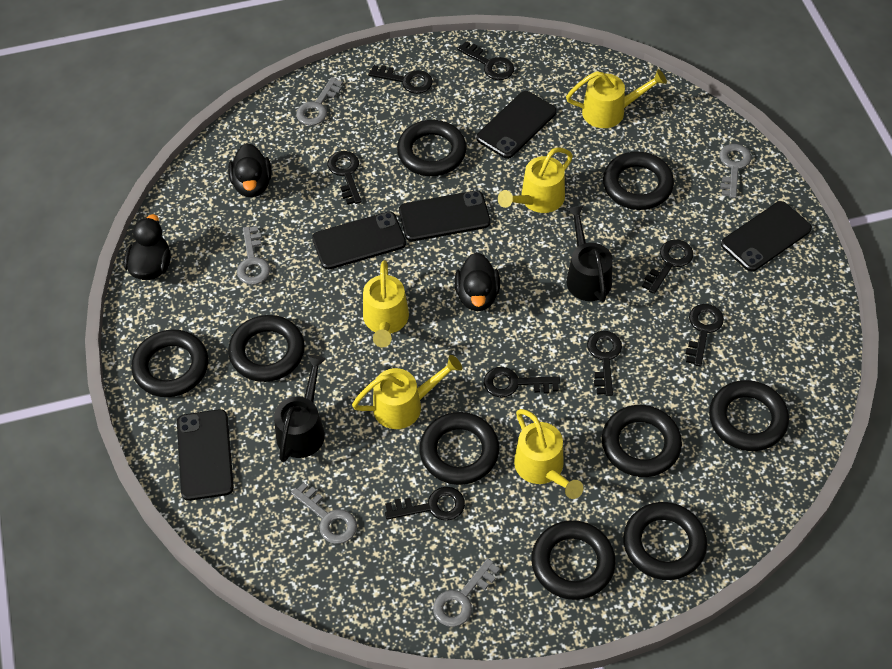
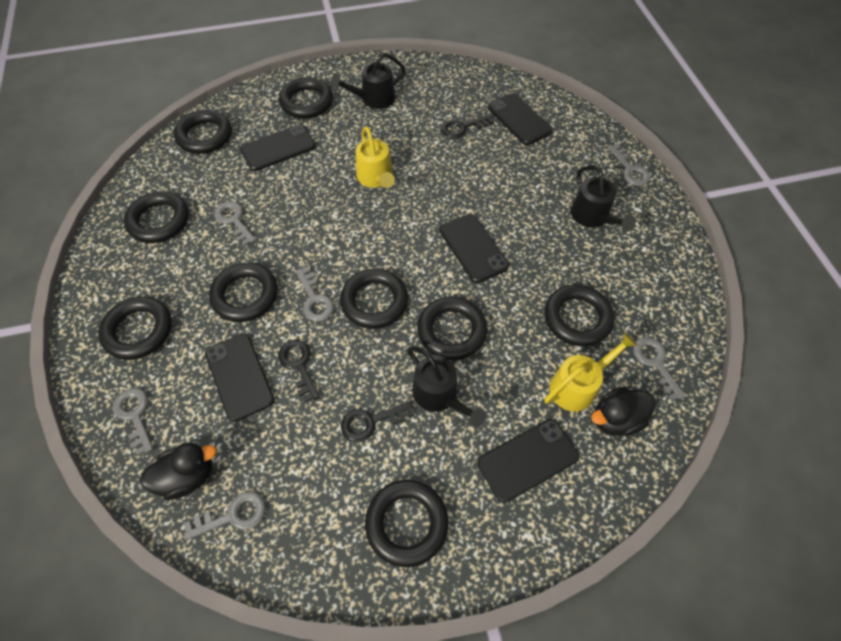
black duck: [124,214,171,280] [228,143,272,197] [455,252,500,311] = 3 -> [140,442,217,500] [591,387,656,436] = 2
black key: [327,151,362,205] [368,65,433,94] [385,487,465,521] [457,41,514,80] [484,367,560,397] [587,331,622,396] [642,240,694,294] [686,304,724,367] = 8 -> [278,340,320,403] [341,401,414,442] [441,114,494,139] = 3
black watering can: [274,355,326,462] [566,205,613,302] = 2 -> [331,53,406,109] [407,346,486,427] [571,165,636,231] = 3
grey key: [237,226,270,285] [291,482,357,544] [296,77,343,126] [433,558,500,627] [719,144,752,198] = 5 -> [113,388,153,456] [184,491,266,541] [214,201,256,246] [296,267,334,321] [608,144,650,186] [633,337,685,401] = 6
yellow watering can: [352,355,462,429] [363,260,409,348] [498,147,573,213] [514,409,583,499] [566,69,667,128] = 5 -> [356,126,395,188] [544,332,638,412] = 2

